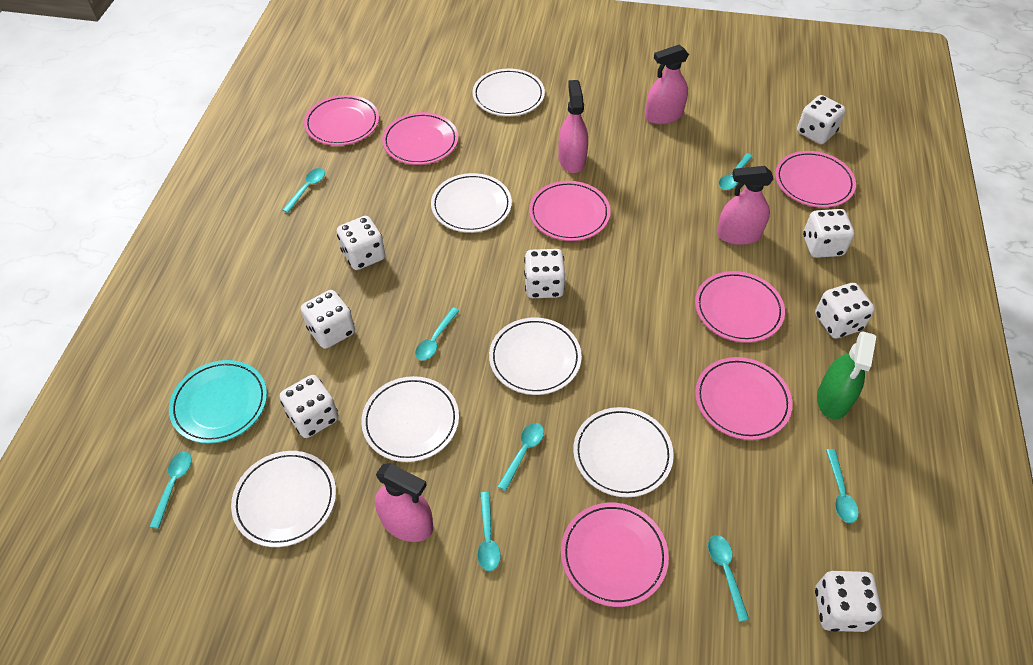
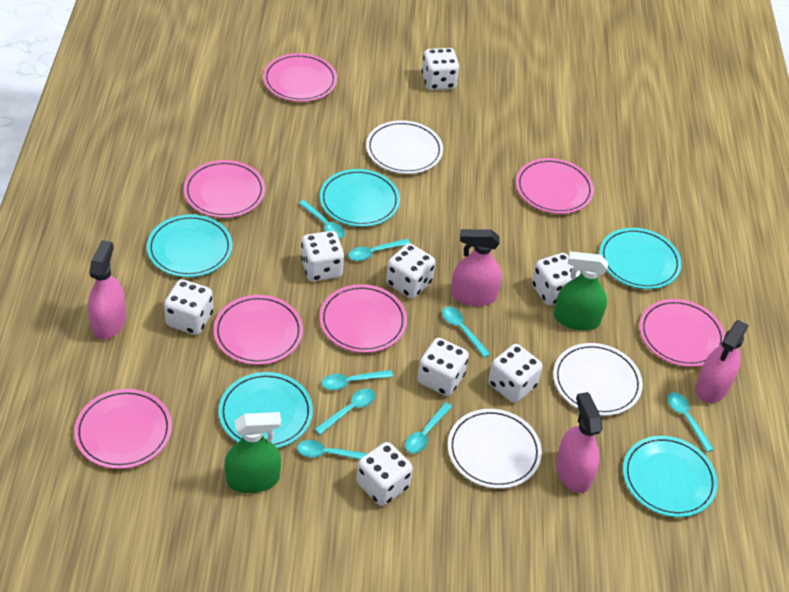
green spray bottle: [817,331,876,419] = 1 -> [224,412,281,493] [554,251,608,331] = 2
turquoise plate: [169,360,267,443] = 1 -> [147,214,232,277] [219,372,313,448] [319,169,400,227] [600,228,682,289] [623,436,718,517] = 5
white plate: [231,451,336,547] [361,376,459,462] [431,173,512,233] [472,68,545,116] [489,317,582,395] [573,407,674,497] = 6 -> [366,120,443,174] [448,409,542,489] [553,343,643,416] = 3

